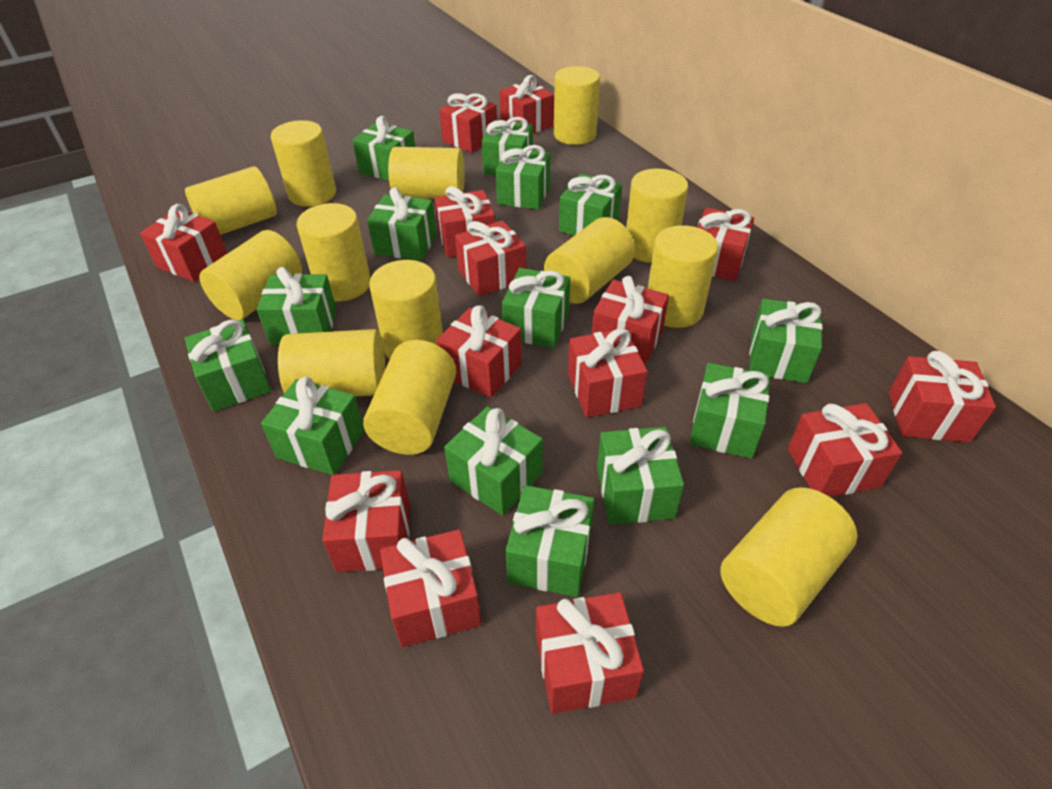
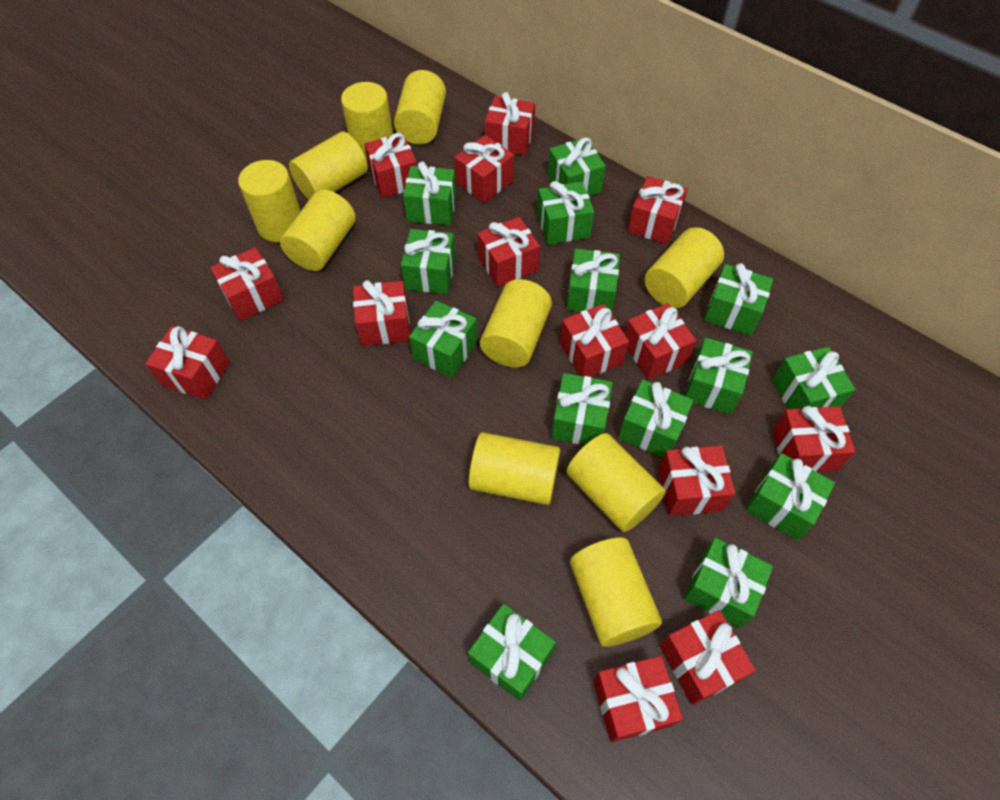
yellow cylinder: [185,166,277,235] [199,230,302,320] [271,120,336,207] [278,329,385,397] [296,203,371,302] [363,340,456,455] [369,260,443,359] [388,147,465,199] [544,217,635,304] [554,66,600,145] [626,168,688,263] [648,225,718,328] [720,487,857,627] = 13 -> [238,160,301,242] [280,189,356,271] [289,132,368,200] [341,82,393,161] [394,70,446,145] [469,432,560,505] [480,279,552,368] [566,433,666,532] [570,537,662,647] [645,227,724,308] = 10

